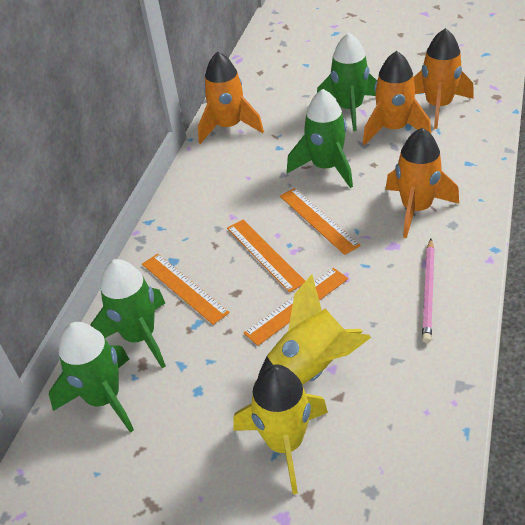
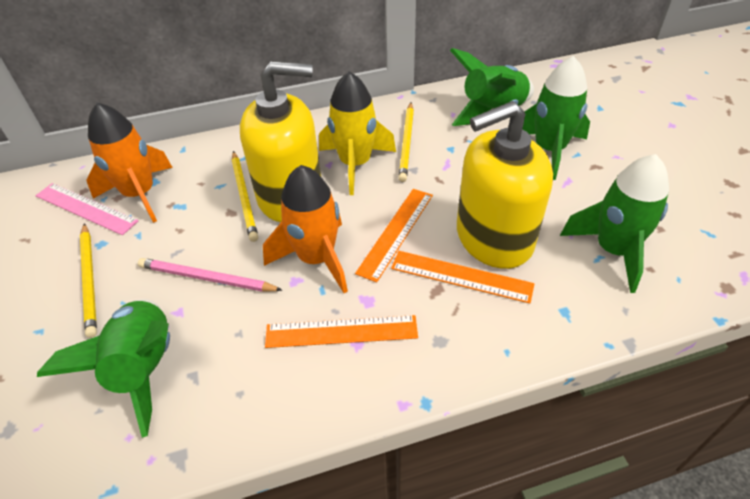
orange rocket: [198,52,264,144] [363,51,431,145] [385,128,459,238] [414,28,474,129] = 4 -> [86,102,173,223] [263,165,348,293] = 2
orange ruler: [142,253,230,325] [227,220,305,293] [244,268,348,346] [280,188,361,255] = 4 -> [265,315,418,348] [355,189,433,283] [391,251,535,304] = 3
pink ruler: none = 0 -> [35,183,138,235] = 1
yellow pencil: none = 0 -> [80,223,97,338] [232,151,258,242] [398,103,414,182] = 3
yellow rocket: [233,365,328,494] [258,274,371,385] = 2 -> [319,71,396,195] = 1
yellow soap dispenser: none = 0 -> [240,61,321,222] [457,101,553,269] = 2

